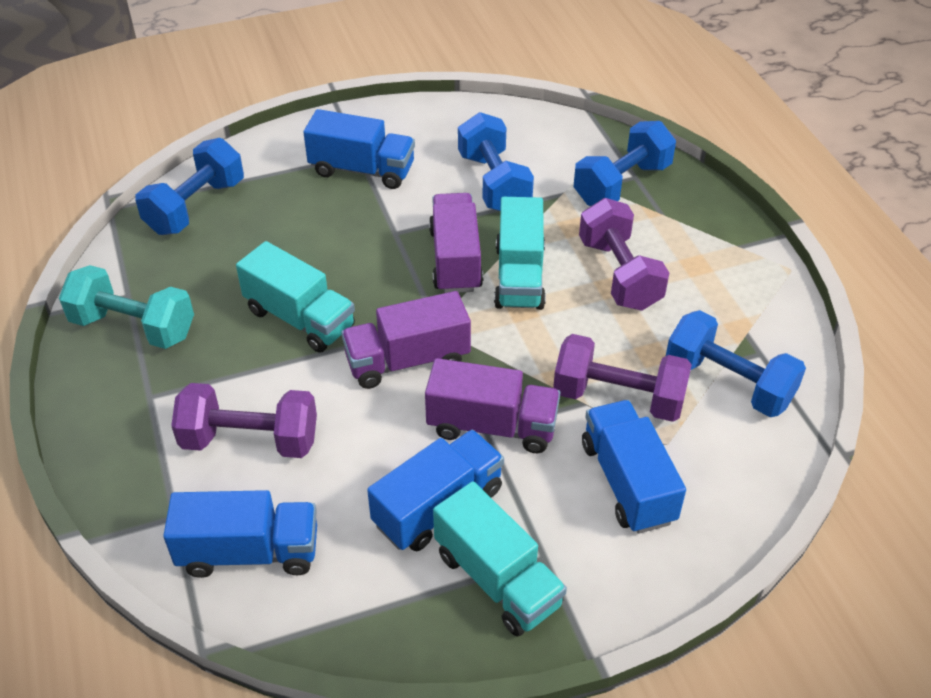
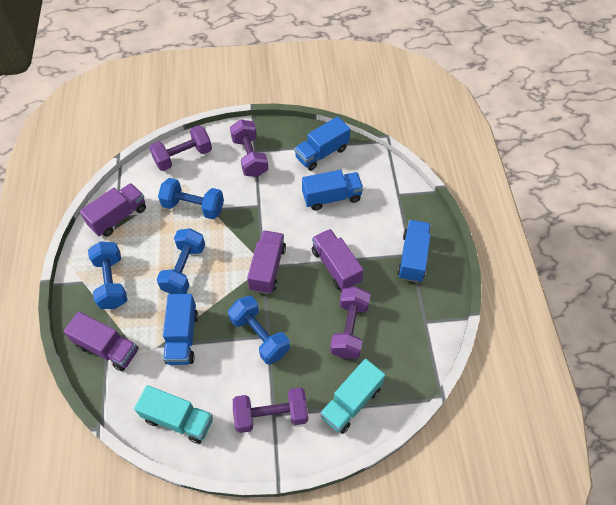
purple dumbbell: [171,383,317,458] [553,334,692,422] [579,198,669,311] = 3 -> [149,125,212,171] [230,119,268,177] [233,387,308,433] [330,287,371,359] = 4
purple truck: [341,291,471,389] [425,358,560,453] [429,193,483,293] = 3 -> [63,312,139,371] [80,183,146,237] [247,230,286,294] [312,229,364,290] = 4
turquoise dumbbell: [59,265,194,349] = 1 -> none = 0
turquoise truck: [236,241,355,353] [433,481,567,636] [494,197,546,310] = 3 -> [134,385,213,444] [320,359,385,434] = 2

